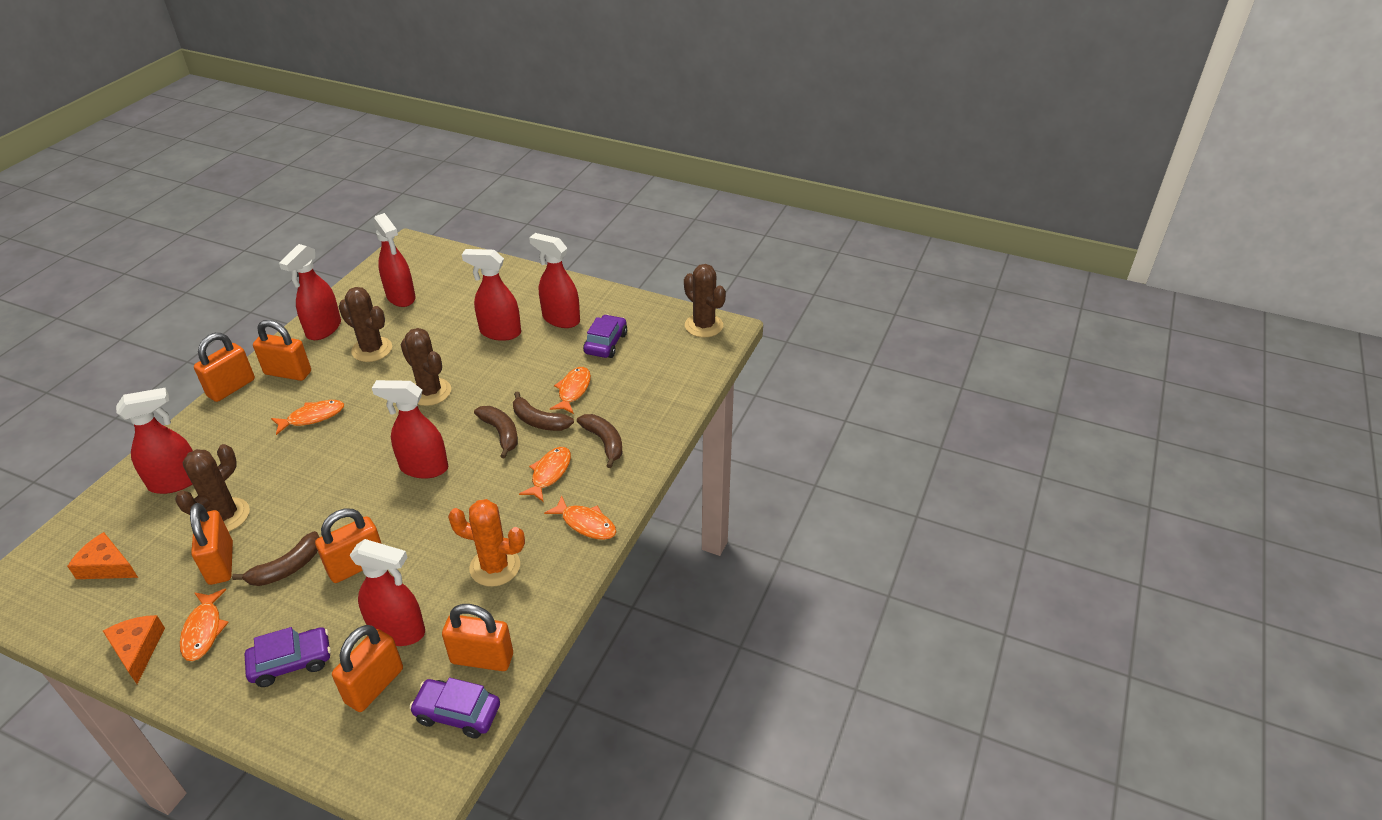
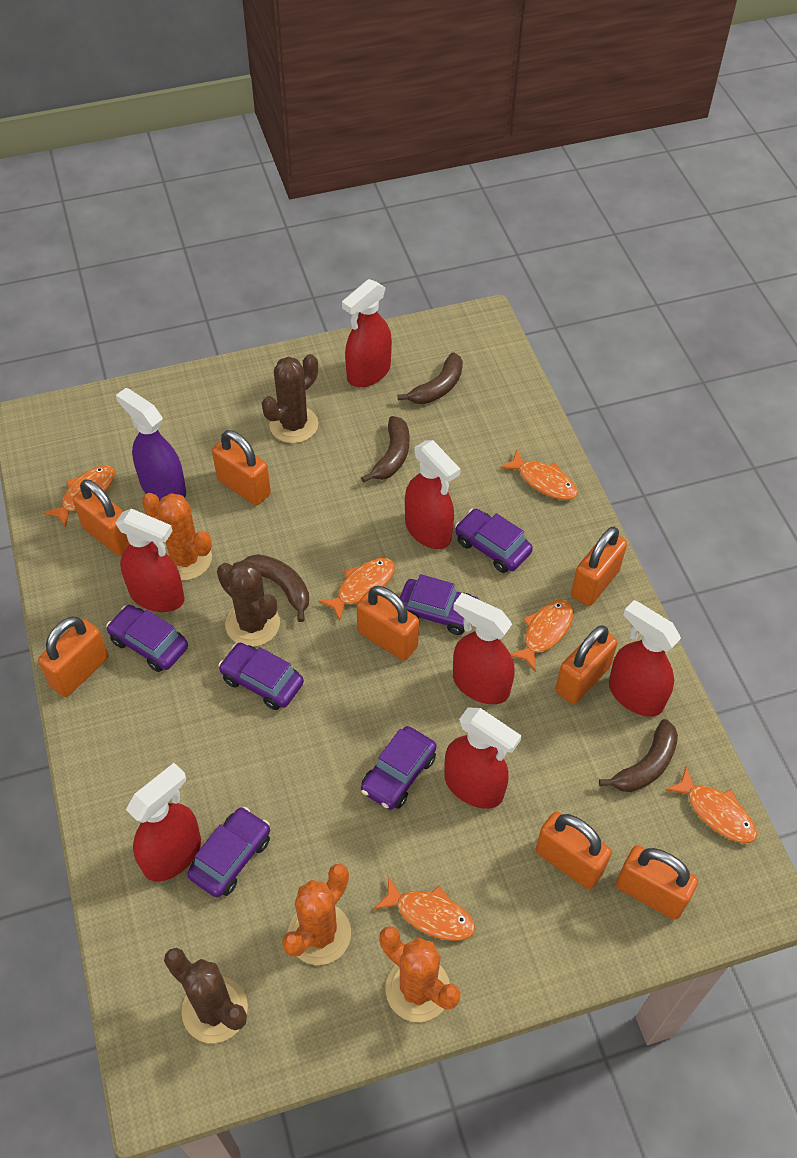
brown cactus: [175,444,250,532] [339,287,392,362] [401,328,451,406] [684,264,726,337] = 4 -> [164,948,248,1043] [217,560,280,647] [262,354,318,443] = 3
orange cactus: [448,499,525,587] = 1 -> [142,493,212,581] [282,864,351,965] [379,926,461,1022] = 3
orange cheese: [67,532,138,579] [103,615,165,684] = 2 -> none = 0
orange fish: [180,589,229,661] [271,400,344,435] [519,447,571,502] [544,496,616,540] [550,367,591,414] = 5 -> [43,465,115,528] [318,558,395,621] [374,876,475,941] [500,449,578,500] [511,599,574,672] [665,767,757,843] = 6
orange padlock: [190,503,233,585] [194,333,255,402] [253,320,311,381] [315,509,382,583] [332,625,403,712] [442,604,513,671] = 6 -> [38,617,109,697] [73,480,130,556] [212,430,271,505] [357,586,419,661] [536,812,612,889] [555,625,618,704] [571,527,627,606] [616,845,698,920] = 8
purple car: [245,627,331,687] [409,678,500,739] [583,314,627,358] = 3 -> [106,605,188,672] [187,807,270,898] [218,643,304,710] [361,726,436,810] [400,574,479,635] [455,509,533,573] = 6
purple spray bottle: none = 0 -> [116,388,186,501] = 1

